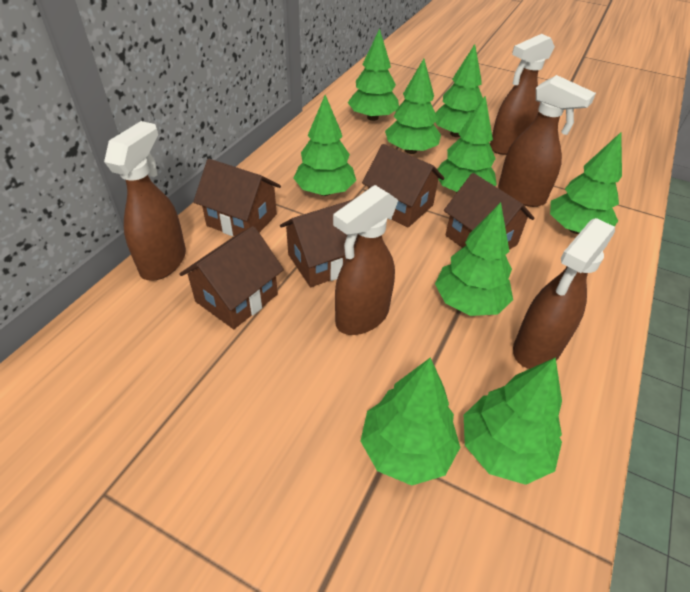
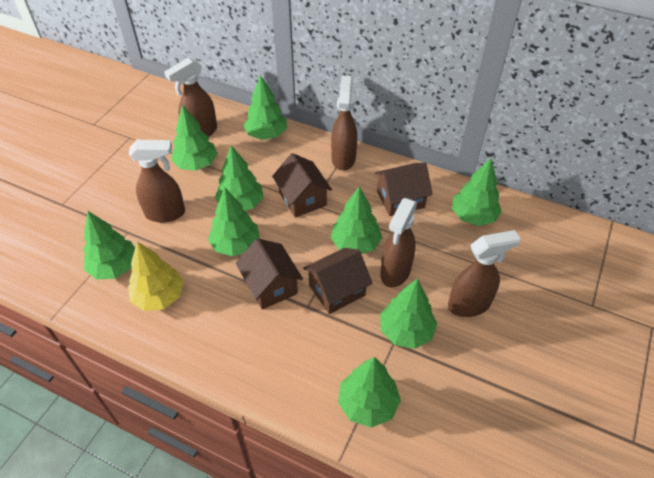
brown house: [179,226,284,329] [193,159,281,236] [280,199,358,287] [362,144,445,228] [444,173,535,250] = 5 -> [236,238,303,310] [272,153,332,217] [303,248,372,314] [375,163,433,216] = 4
yellow tree: none = 0 -> [128,242,184,311] = 1

